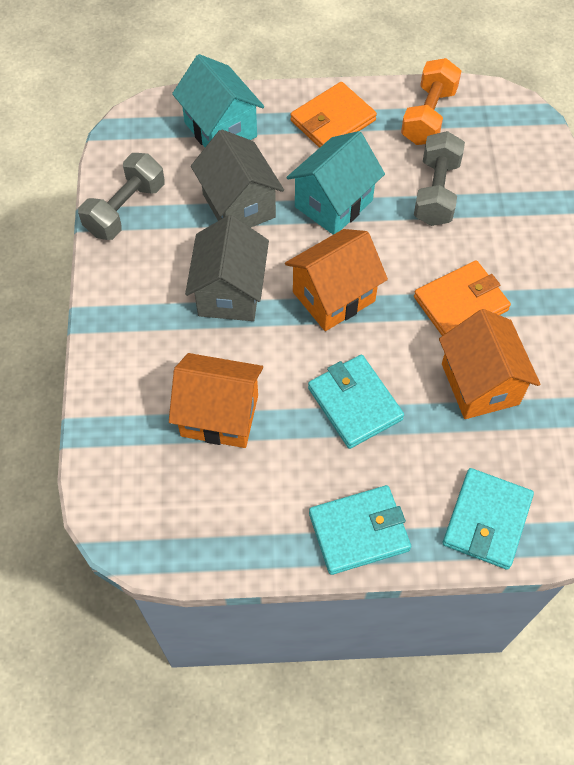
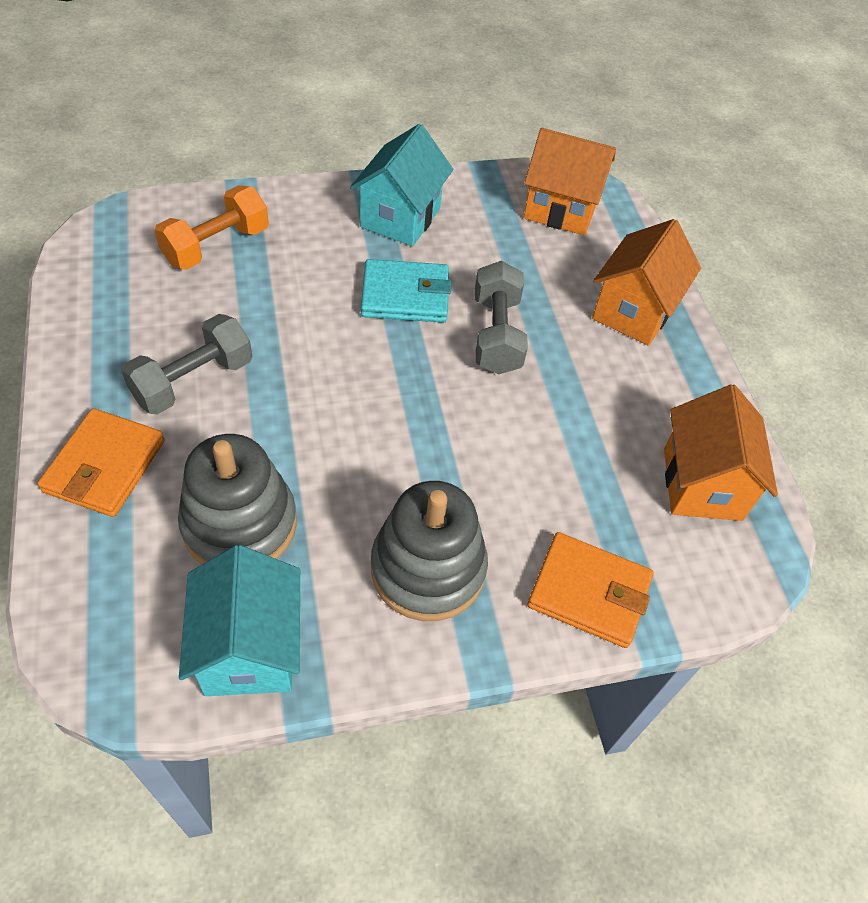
grey house: [185,215,269,321] [191,129,284,228] = 2 -> none = 0
grey stacking toy: none = 0 -> [178,434,297,564] [371,481,488,621] = 2
turquoise wallet: [308,355,404,449] [309,485,411,575] [443,468,534,570] = 3 -> [361,259,451,323] = 1

